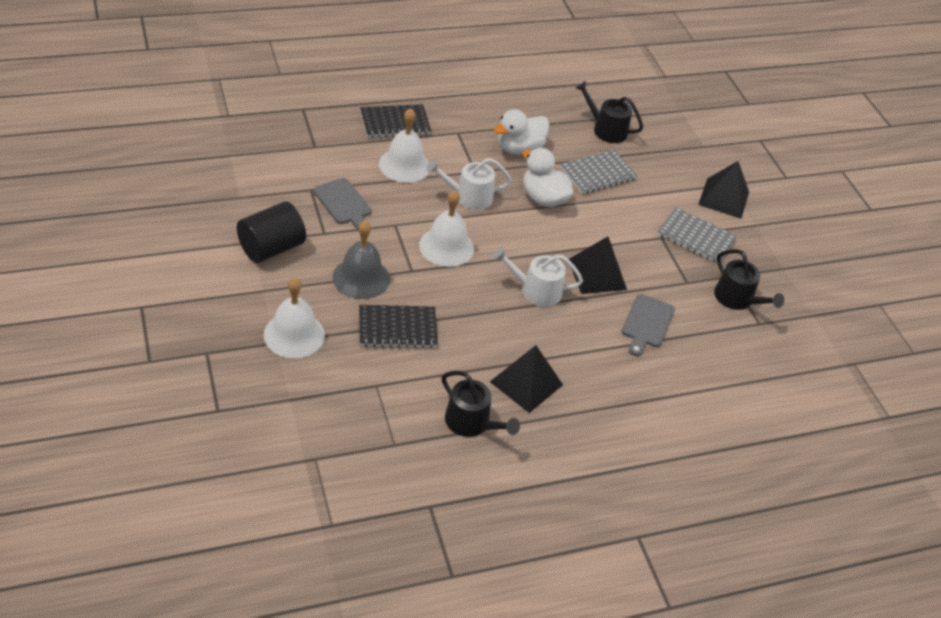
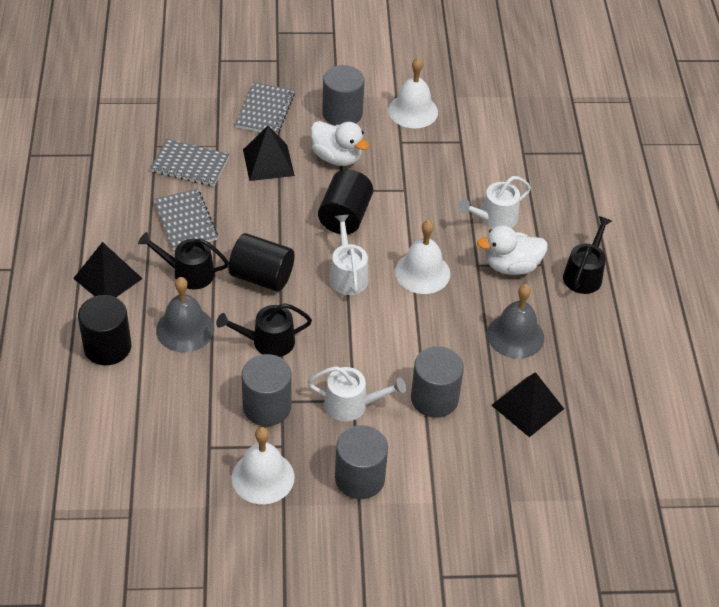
black cylinder: [237,202,306,263] = 1 -> [78,295,131,365] [229,233,294,292] [318,169,373,234] = 3
black notebook: [359,305,438,348] [360,104,431,138] = 2 -> none = 0
grey bell: [332,220,390,299] = 1 -> [156,277,214,352] [487,284,544,359] = 2
grey cutting board: [313,178,372,231] [622,294,675,356] = 2 -> none = 0
grey cylinder: none = 0 -> [241,354,292,426] [322,65,365,126] [335,425,388,499] [411,346,464,418] = 4
grey notebook: [560,150,637,194] [657,207,737,263] = 2 -> [150,139,229,186] [154,189,218,251] [235,82,295,134] = 3
white watering can: [426,158,512,210] [493,247,583,307] = 2 -> [307,366,406,421] [329,215,369,295] [458,176,531,229] = 3

